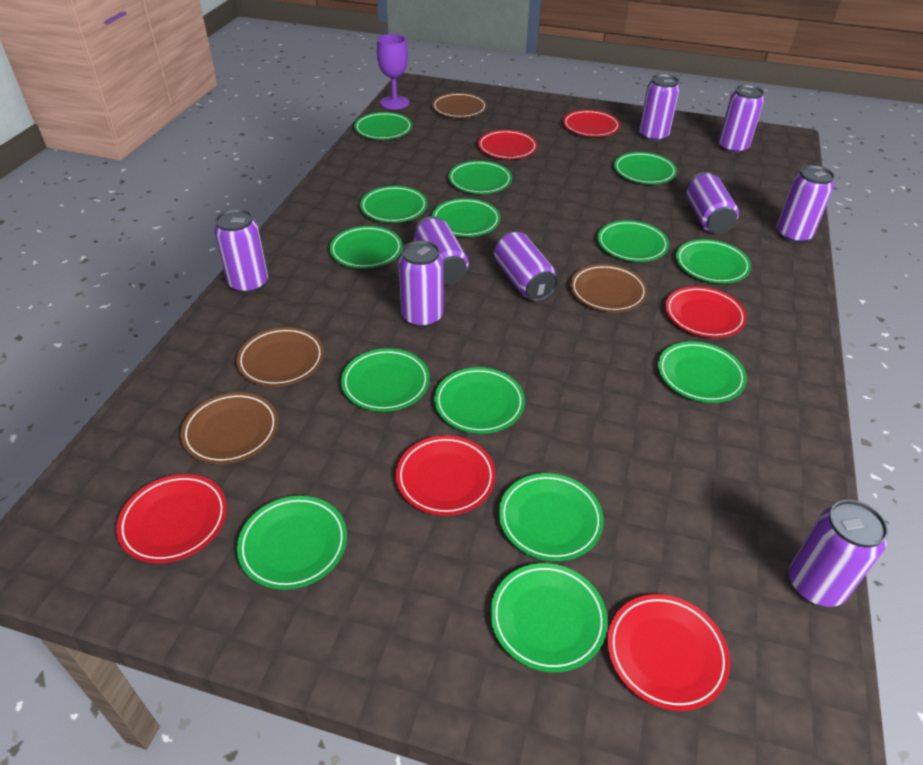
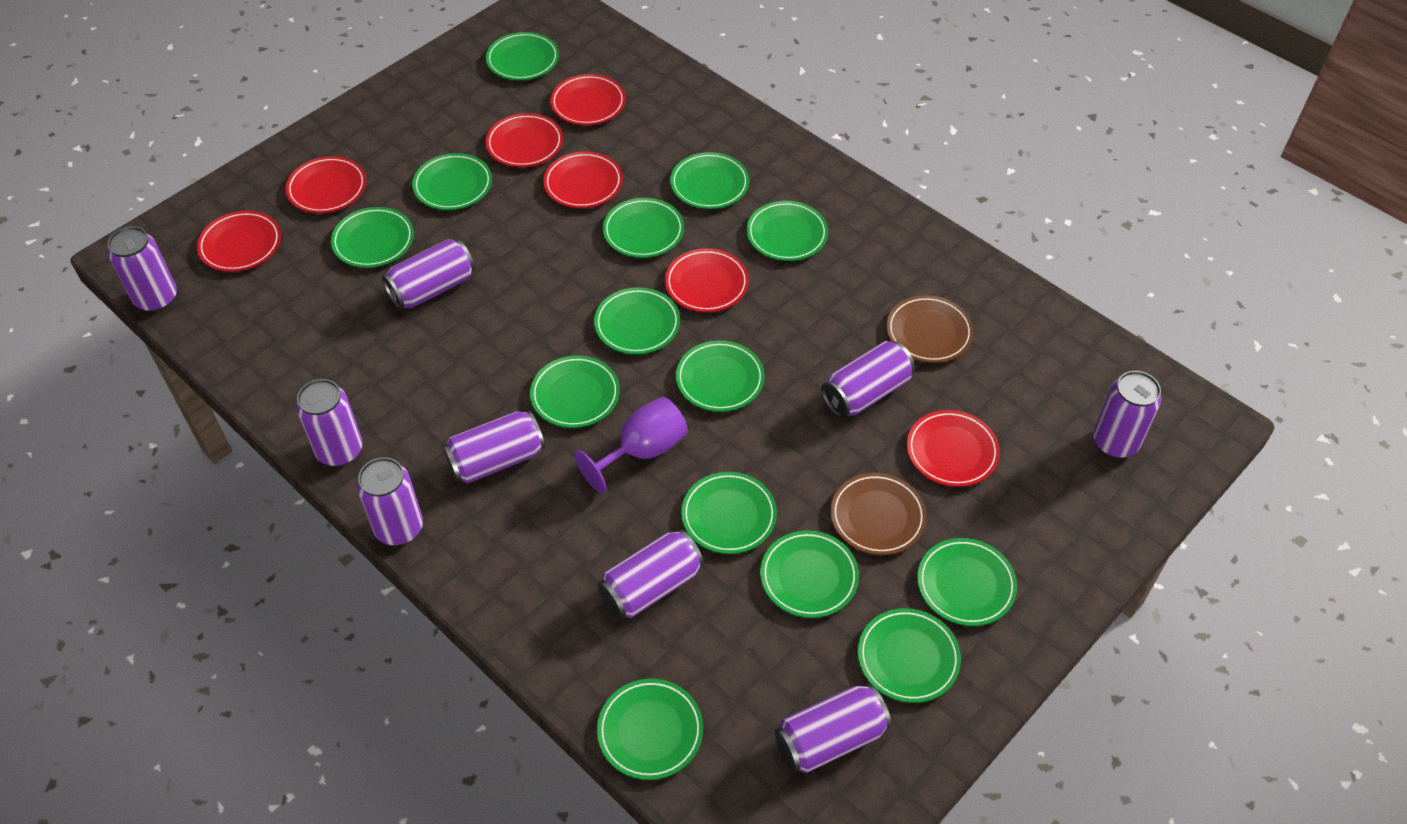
brown plate: [181,392,278,464] [236,327,324,386] [432,93,487,118] [570,264,648,312] = 4 -> [830,473,927,555] [886,295,974,363] = 2
red plate: [116,474,227,563] [396,436,496,516] [478,130,538,159] [563,110,620,137] [607,594,730,711] [665,286,747,338] = 6 -> [197,211,281,272] [286,156,366,213] [486,113,563,167] [543,152,623,208] [550,74,626,125] [665,248,749,312] [907,410,1000,487] = 7

